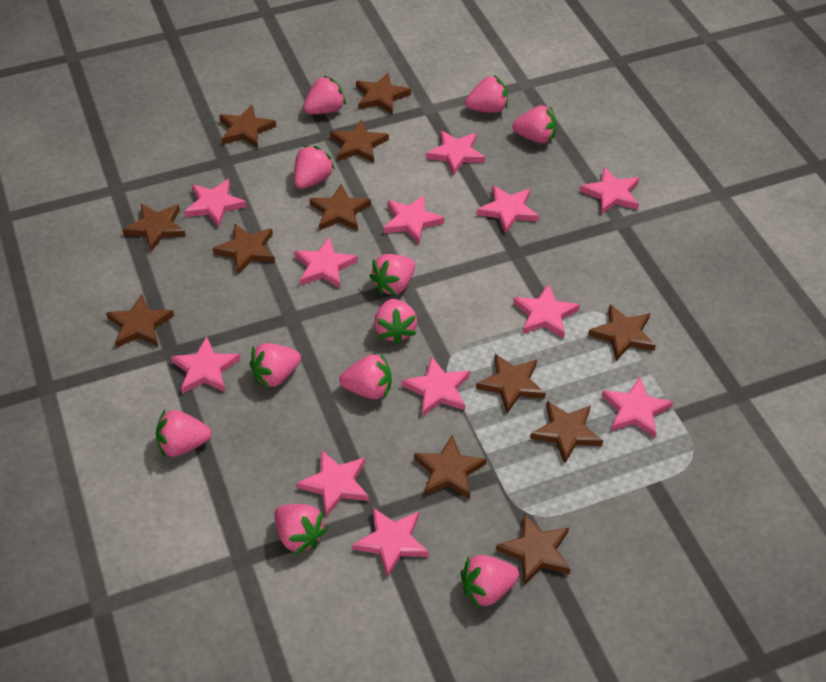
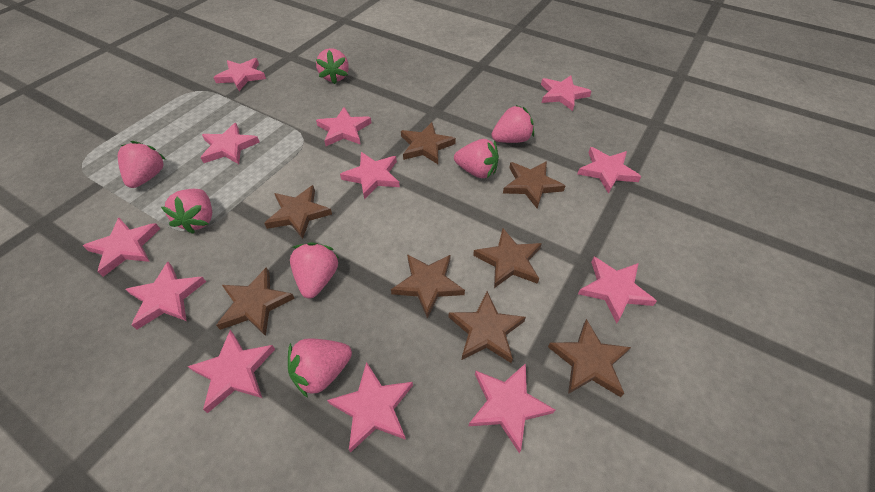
brown star: [106,294,174,348] [122,204,186,252] [213,224,275,275] [219,105,276,148] [309,184,371,231] [330,119,389,163] [356,73,411,115] [414,435,487,499] [476,354,546,413] [496,513,571,585] [530,401,603,463] [588,304,656,361] = 12 -> [216,267,295,336] [264,185,332,239] [391,254,465,318] [401,122,456,164] [449,291,526,363] [473,228,542,288] [503,161,565,209] [548,319,631,397] = 8
pink strawberry: [156,410,212,457] [250,343,301,388] [274,504,328,555] [294,146,335,189] [303,75,346,114] [339,354,391,399] [369,254,415,295] [374,299,417,345] [461,555,519,608] [465,75,508,113] [512,105,557,143] = 11 -> [118,141,166,188] [161,189,212,234] [288,338,352,398] [290,242,339,298] [316,48,349,84] [454,139,499,178] [491,105,534,143] = 7

